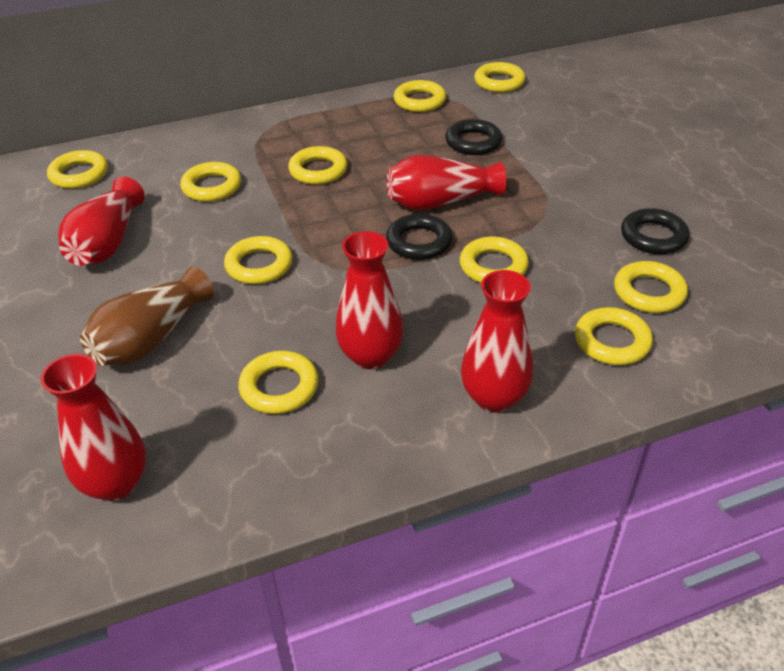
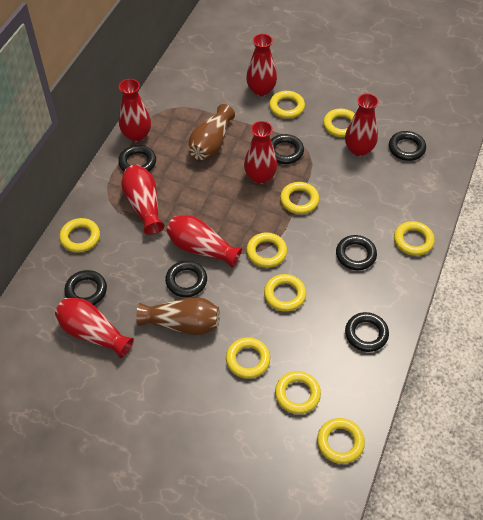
black ring: [386,214,452,260] [445,119,502,155] [621,208,689,254] = 3 -> [64,270,107,305] [118,145,156,172] [165,261,207,297] [271,134,304,164] [336,235,377,270] [345,312,389,352] [389,131,426,161] = 7
brown vase: [80,266,214,366] = 1 -> [136,297,220,335] [189,104,235,160] = 2
red vase: [41,354,146,501] [58,177,145,266] [336,231,403,369] [387,155,506,210] [461,270,533,412] = 5 -> [55,298,134,358] [119,79,151,142] [121,165,164,235] [167,215,242,268] [244,121,277,184] [246,34,277,96] [345,93,379,157] = 7

